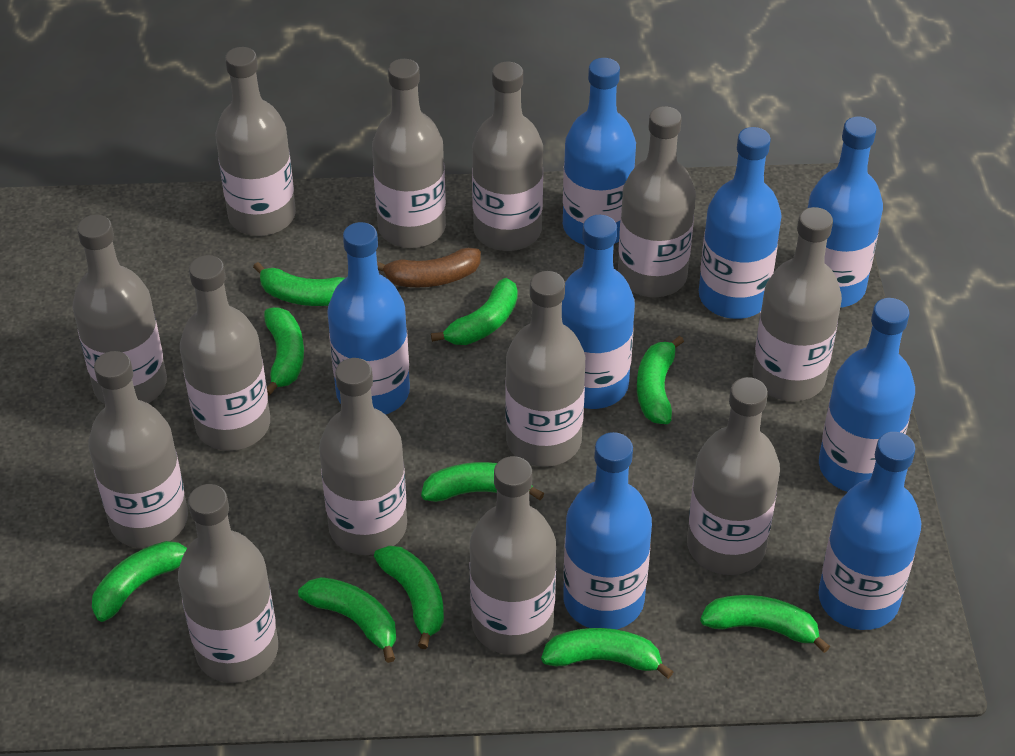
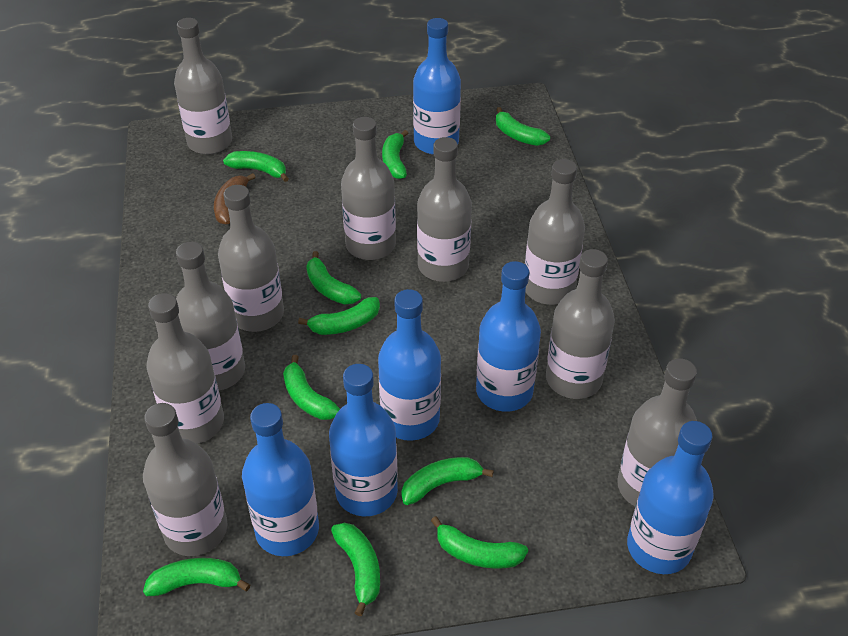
blue bottle: [327,222,410,415] [562,215,635,409] [563,58,636,245] [563,432,652,629] [699,127,782,319] [808,116,883,308] [818,432,921,630] [819,298,915,492] = 8 -> [242,403,319,556] [329,364,398,516] [378,289,441,441] [413,18,461,155] [476,261,541,412] [627,421,714,574] = 6
grey bottle: [73,215,167,404] [88,351,188,548] [178,484,278,683] [180,255,270,451] [216,47,296,236] [319,358,407,555] [372,59,446,248] [470,456,556,655] [472,62,543,251] [505,271,585,467] [618,106,696,297] [687,377,780,575] [753,207,842,402] = 13 -> [143,403,228,556] [146,293,224,444] [174,18,232,154] [176,242,245,390] [218,185,284,332] [341,117,396,260] [417,137,472,282] [525,159,585,305] [546,249,615,399] [617,358,697,506] = 10

